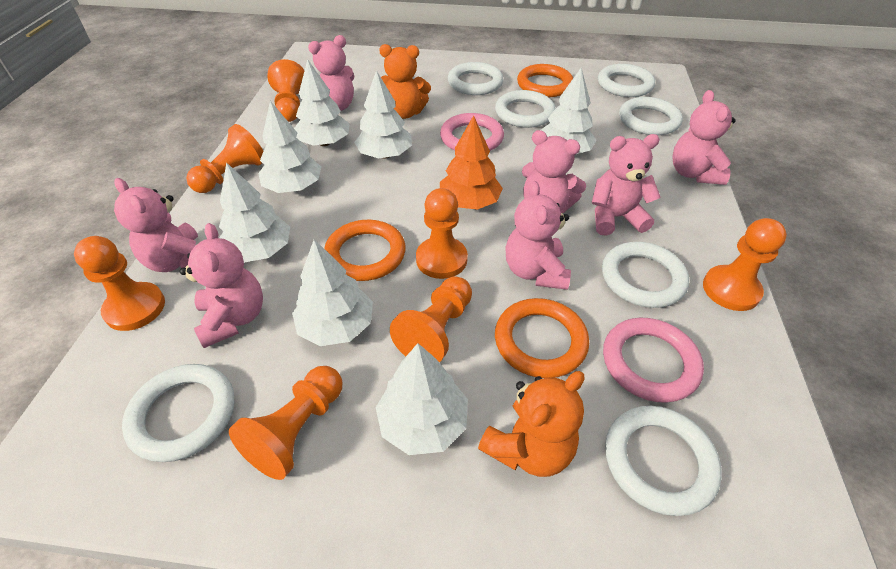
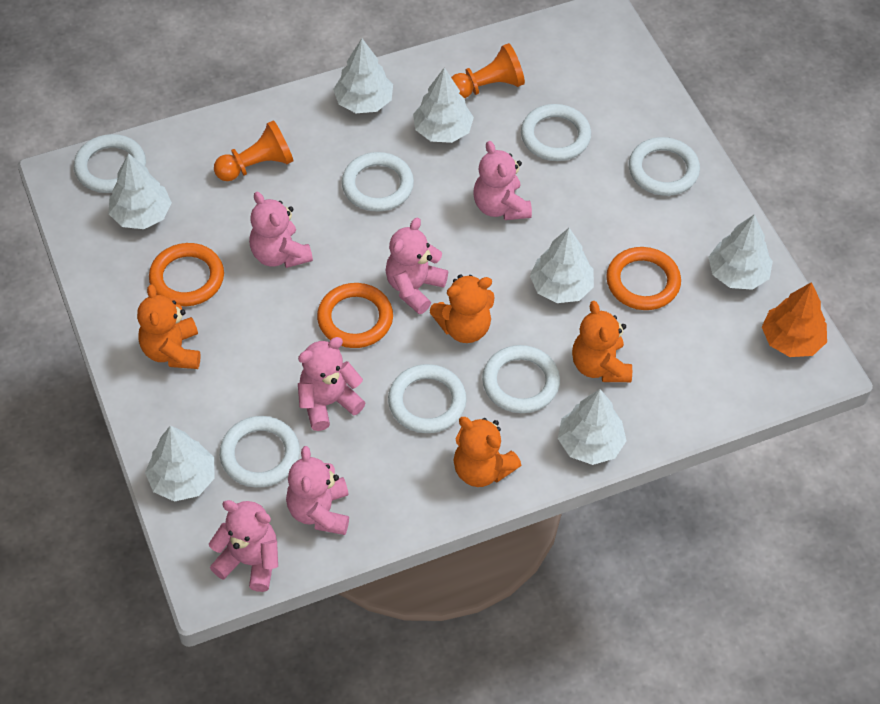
orange pawn: [74,236,165,331] [186,124,263,193] [229,366,342,480] [268,59,304,122] [390,277,472,362] [416,188,468,279] [703,218,787,311] = 7 -> [214,120,294,181] [451,43,525,98] = 2
orange teddy bear: [379,44,431,119] [478,371,584,477] = 2 -> [137,285,201,369] [430,274,494,343] [454,417,521,487] [572,301,632,382] = 4
pink ring: [440,113,504,151] [603,318,704,403] = 2 -> none = 0
pink teddy bear: [114,178,198,272] [180,223,263,348] [308,35,354,111] [506,181,571,290] [522,130,586,213] [592,134,661,236] [672,90,736,185] = 7 -> [209,500,278,592] [249,192,313,268] [286,446,349,535] [298,337,366,431] [385,218,448,314] [473,141,532,220] = 6

